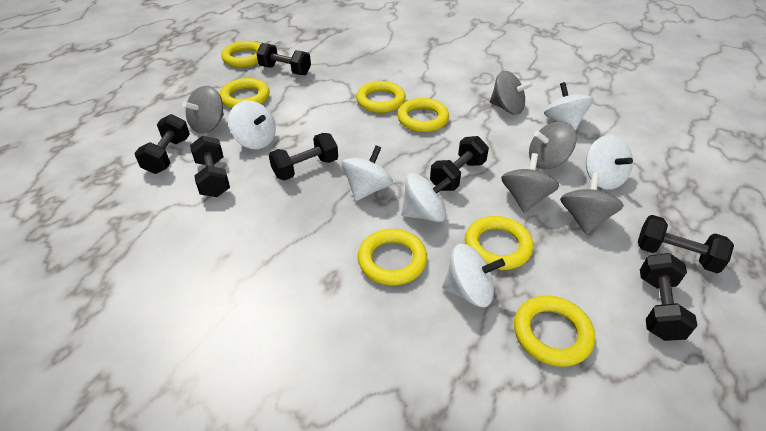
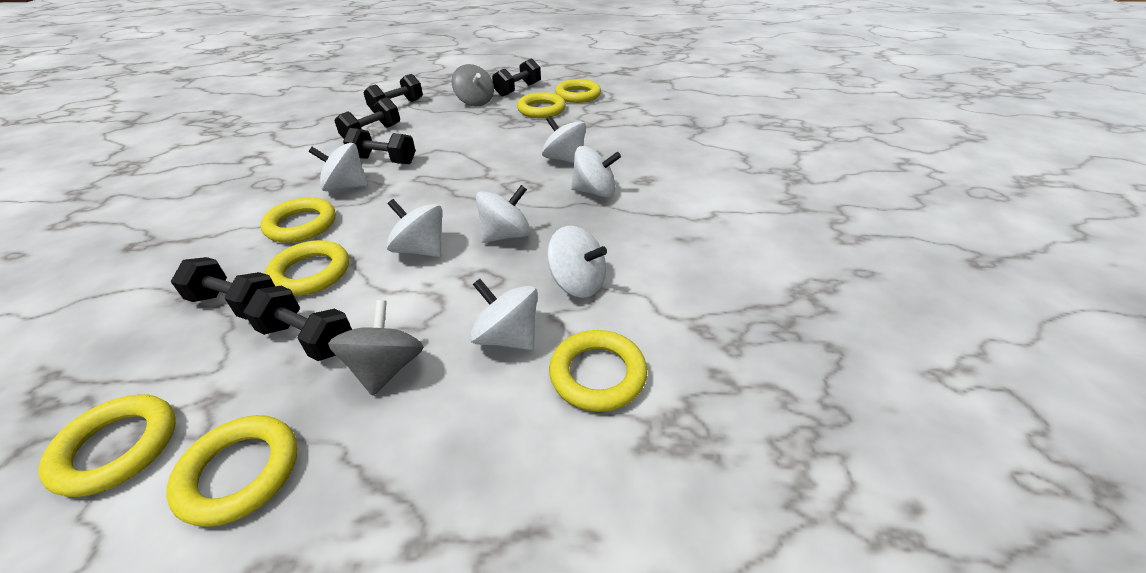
black dumbbell: [134,114,190,174] [190,136,230,197] [256,43,311,75] [269,133,338,181] [430,136,489,191] [638,215,734,273] [640,253,698,341] = 7 -> [170,257,275,320] [243,286,352,361] [334,97,400,138] [343,128,416,164] [363,74,423,113] [492,58,541,97] = 6
grey spinning top: [182,86,224,134] [490,71,533,115] [501,153,559,213] [529,121,577,169] [560,172,624,235] = 5 -> [328,300,423,396] [451,64,494,106] = 2
white spinning top: [228,100,276,149] [342,145,393,201] [402,173,452,222] [442,244,505,307] [544,82,593,131] [586,135,633,190] = 6 -> [309,143,368,192] [386,199,443,257] [470,279,538,350] [476,185,531,243] [542,116,586,163] [547,226,607,298] [571,146,621,197] = 7

